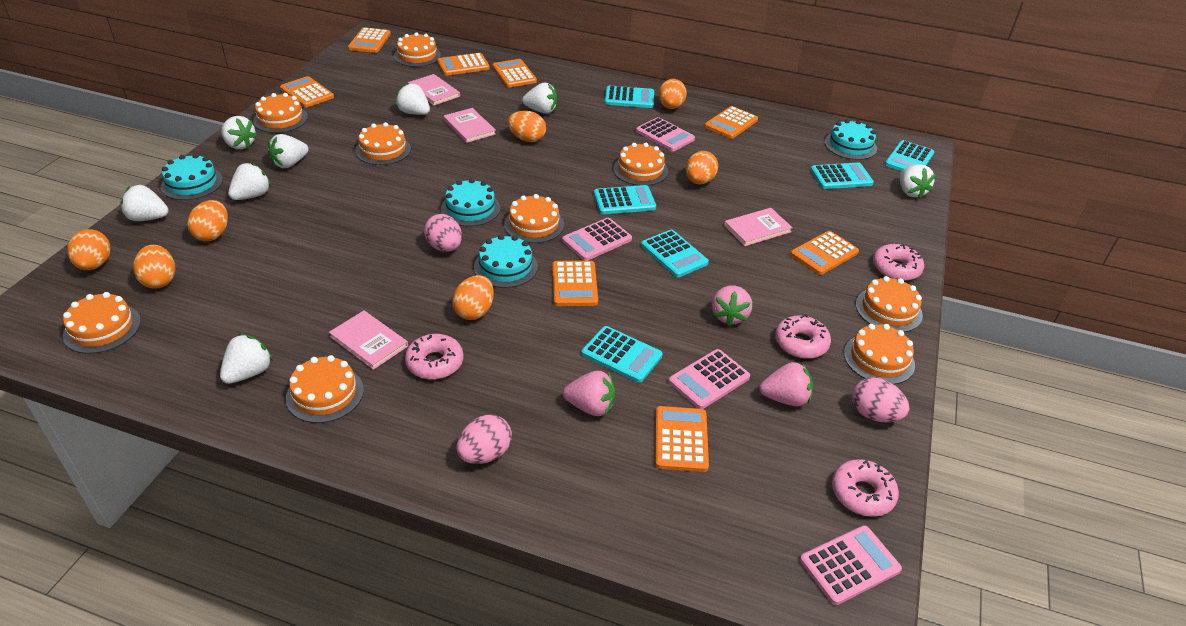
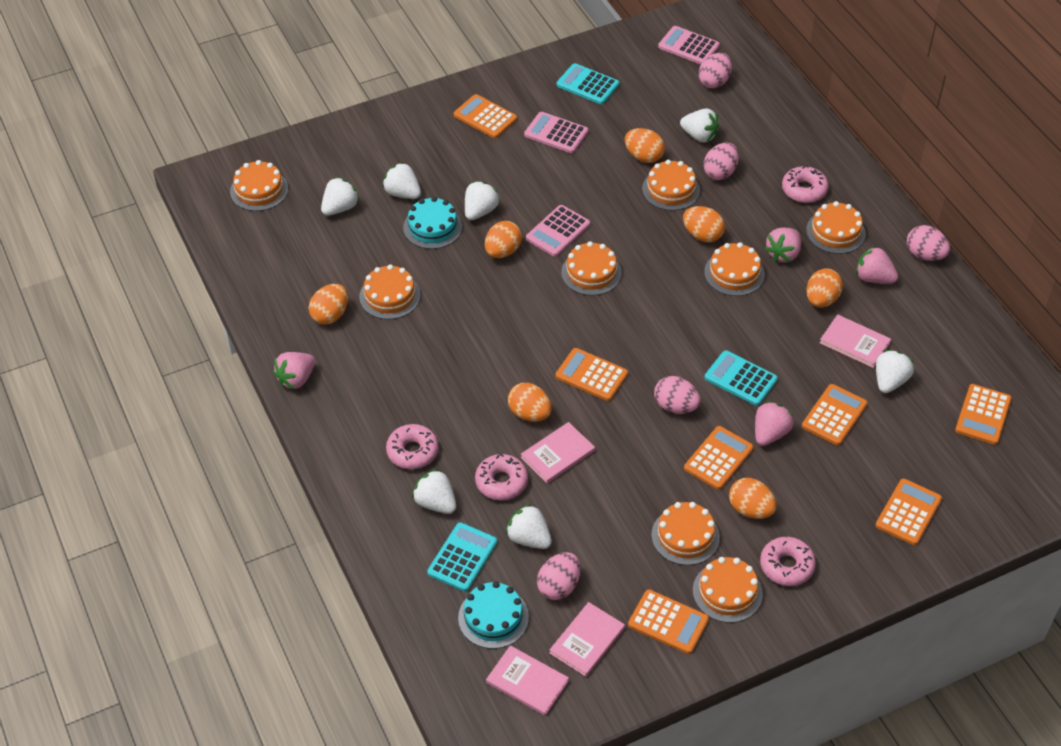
orange cake: [63,292,141,354] [253,93,308,133] [286,355,364,423] [355,122,411,165] [394,32,441,67] [504,194,564,243] [613,143,668,186] [844,324,915,384] [856,276,923,332] = 9 -> [230,160,288,211] [359,264,420,319] [561,241,622,296] [642,160,700,211] [651,502,720,565] [693,557,763,623] [704,242,765,296] [806,201,866,254] = 8
orange calculator: [280,76,334,108] [348,27,391,53] [437,53,490,76] [492,59,537,87] [553,261,598,306] [655,406,709,472] [705,106,758,139] [790,231,859,275] = 8 -> [454,94,517,138] [555,348,628,401] [628,589,709,654] [684,426,754,490] [802,384,868,445] [876,478,942,545] [955,384,1012,445] = 7
pink calculator: [562,218,632,261] [636,117,695,152] [669,349,750,409] [800,526,902,605] = 4 -> [524,112,588,153] [526,205,590,257] [658,26,720,64] = 3
pink egg: [424,214,462,252] [456,415,512,464] [852,378,909,422] = 3 -> [537,552,580,600] [654,376,701,414] [699,53,732,88] [704,142,739,180] [907,225,950,261] = 5
pink strawberry: [563,371,615,416] [712,285,752,327] [759,362,813,406] = 3 -> [273,352,315,389] [755,401,793,446] [765,228,801,262] [856,246,898,284] = 4
turquoise cake: [161,154,223,200] [441,178,500,227] [474,235,538,288] [825,119,877,160] = 4 -> [403,197,462,249] [458,581,529,649] = 2
turquoise calculator: [582,326,663,383] [594,185,656,214] [605,86,654,108] [641,230,709,277] [811,163,874,189] [885,140,934,171] = 6 -> [427,522,497,592] [557,63,619,104] [704,350,778,406] = 3
white strawberry: [121,185,169,221] [220,334,273,384] [221,116,258,149] [228,163,271,200] [268,134,309,168] [395,83,430,115] [522,83,557,114] [900,164,936,199] = 8 -> [321,177,360,216] [382,162,421,199] [412,469,456,514] [465,181,500,220] [506,504,552,549] [680,108,719,143] [876,350,914,393] = 7

